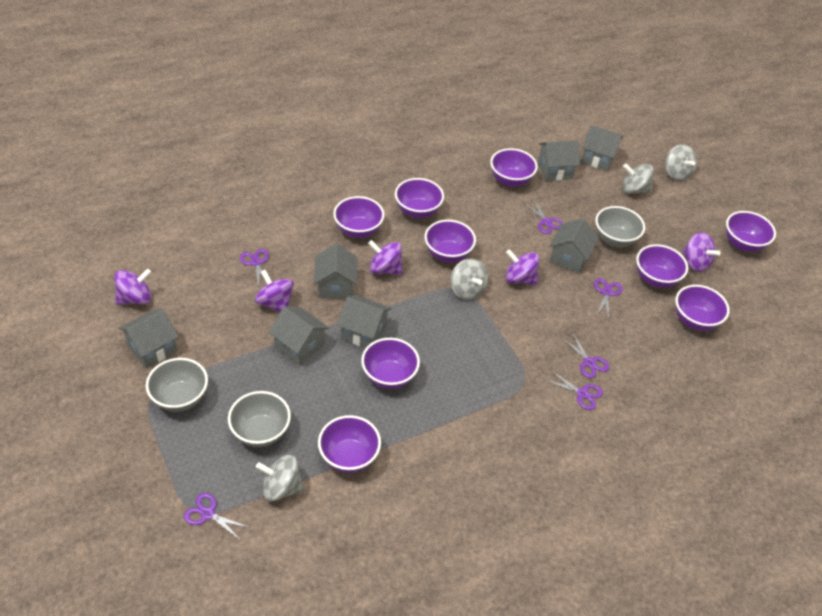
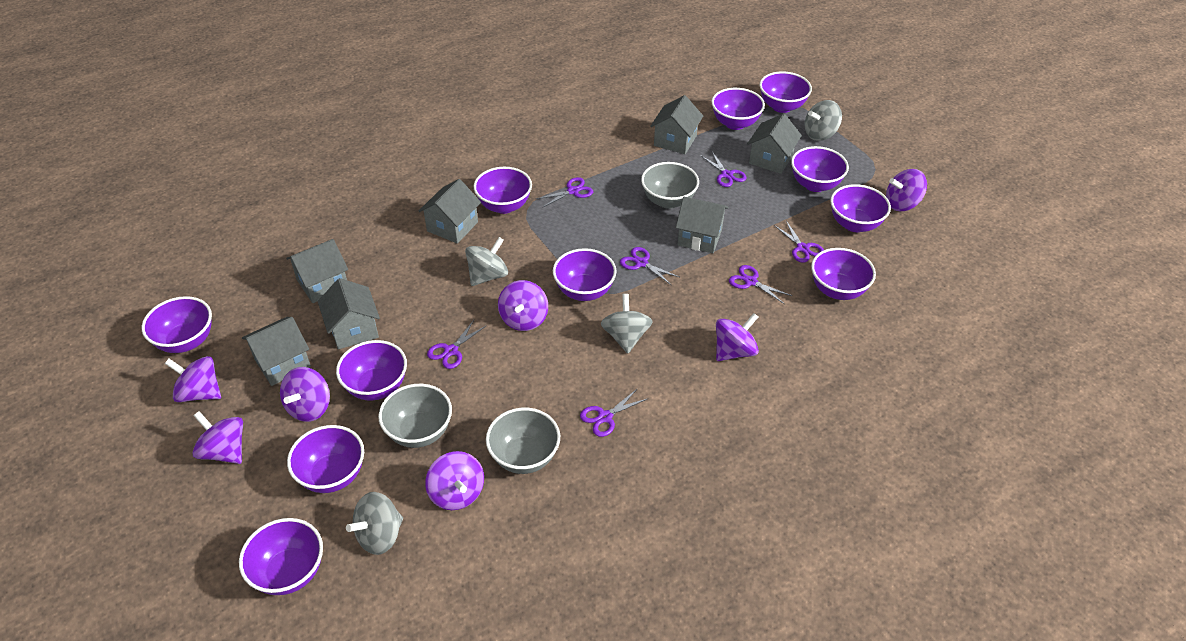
purple bowl: [318,415,381,473] [333,196,384,238] [361,338,420,389] [395,178,444,218] [425,220,476,263] [490,148,538,187] [636,244,688,288] [675,285,730,331] [726,211,776,252] = 9 -> [142,296,212,353] [239,518,323,595] [287,425,364,493] [336,340,407,401] [474,167,532,214] [553,248,616,301] [711,88,765,130] [760,71,812,113] [791,146,849,192] [811,248,876,300] [830,184,891,232] = 11
purple scissors: [184,493,250,540] [240,249,269,289] [524,199,563,234] [544,370,603,410] [562,334,609,378] [594,278,623,319] = 6 -> [427,320,486,369] [536,177,593,208] [580,388,647,437] [620,247,679,285] [701,152,747,187] [729,265,792,304] [774,221,824,263] = 7
purple spinning top: [114,269,151,305] [255,270,294,312] [368,240,403,275] [505,249,539,285] [682,232,721,272] = 5 -> [165,356,221,402] [192,411,243,464] [280,367,330,422] [425,451,484,510] [498,280,548,331] [716,313,759,361] [886,169,927,211] = 7

